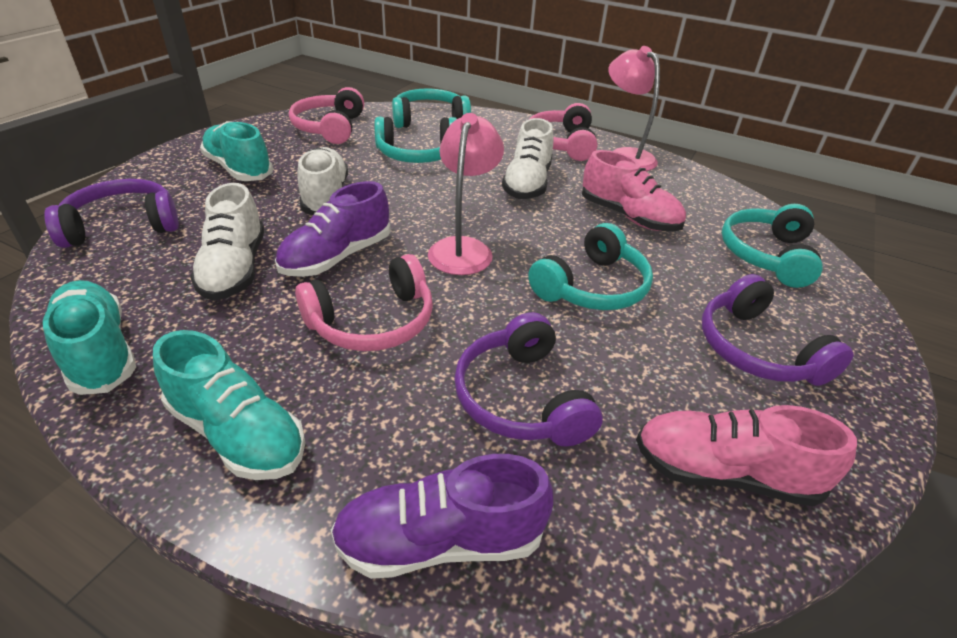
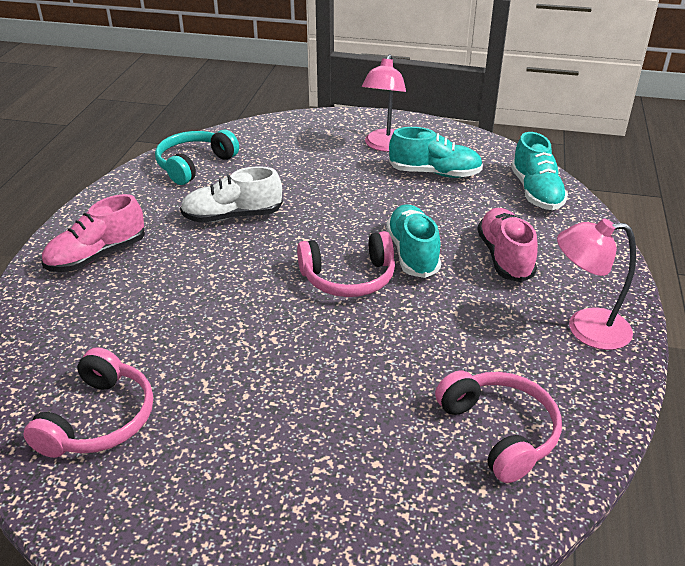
purple headphones: [44,179,179,248] [454,312,603,447] [702,274,854,386] = 3 -> none = 0
purple shoe: [275,181,391,277] [331,454,553,579] = 2 -> none = 0
turquoise headphones: [374,117,457,163] [392,88,471,128] [528,223,653,310] [722,204,823,288] = 4 -> [155,130,239,185] = 1
white shoe: [190,183,264,301] [297,147,348,215] [502,118,553,199] = 3 -> [180,166,283,223] = 1

